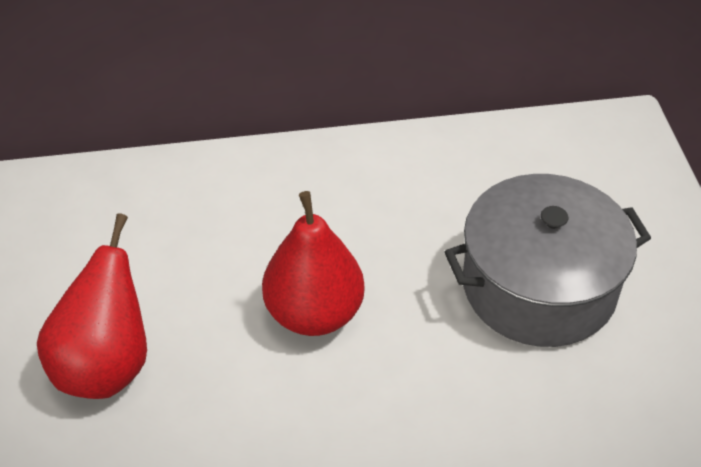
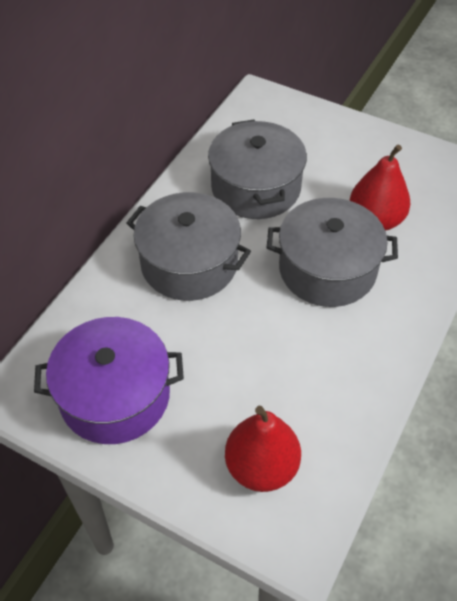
grey pot: [444,174,651,347] = 1 -> [127,192,251,301] [208,120,307,219] [267,198,398,307] = 3
purple pot: none = 0 -> [34,317,184,444] = 1

